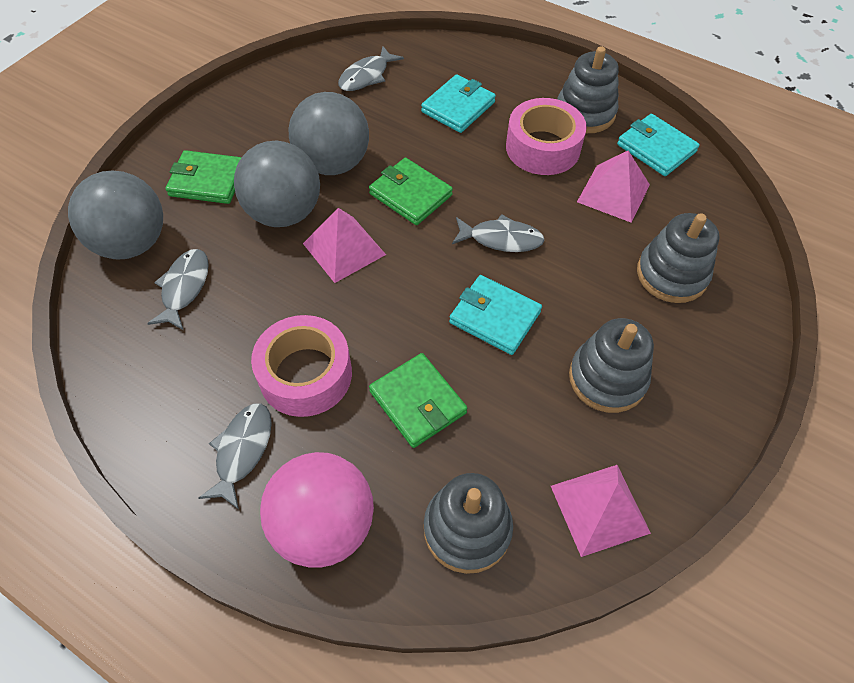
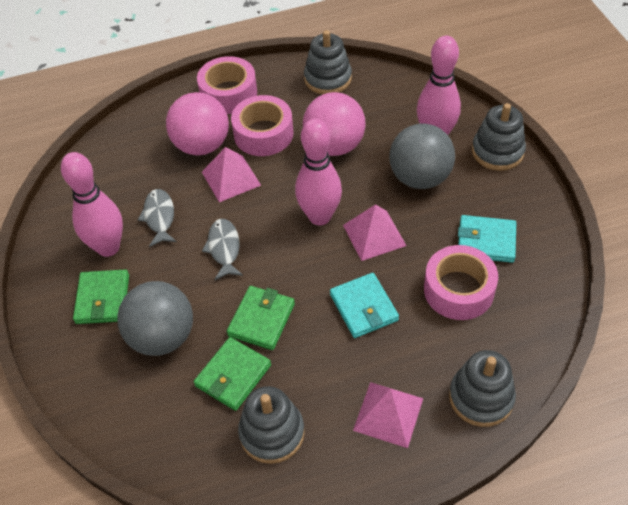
grey ball: [68,171,163,259] [234,141,320,227] [289,92,369,175] = 3 -> [117,281,193,356] [389,123,455,189] = 2
grey fish: [147,249,209,330] [198,403,272,509] [338,46,404,91] [452,214,544,252] = 4 -> [138,189,177,247] [202,219,243,280] = 2
pink ball: [260,452,374,568] = 1 -> [166,92,229,156] [303,92,366,156] = 2
pink bowling pin: none = 0 -> [61,152,123,257] [295,119,342,225] [417,36,461,135] = 3
pink tape: [251,315,352,417] [506,98,587,175] = 2 -> [197,56,257,114] [231,95,293,156] [424,245,498,320] = 3
turquoise wallet: [421,74,496,133] [449,275,542,355] [617,114,700,176] = 3 -> [330,273,399,338] [458,215,516,263] = 2

